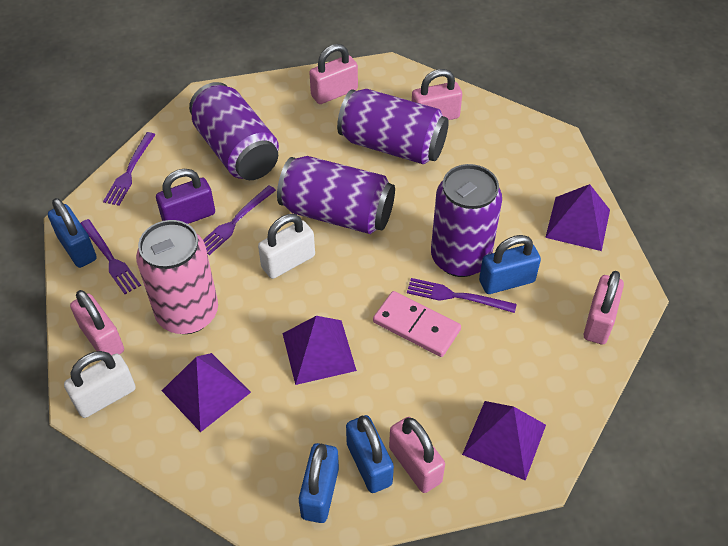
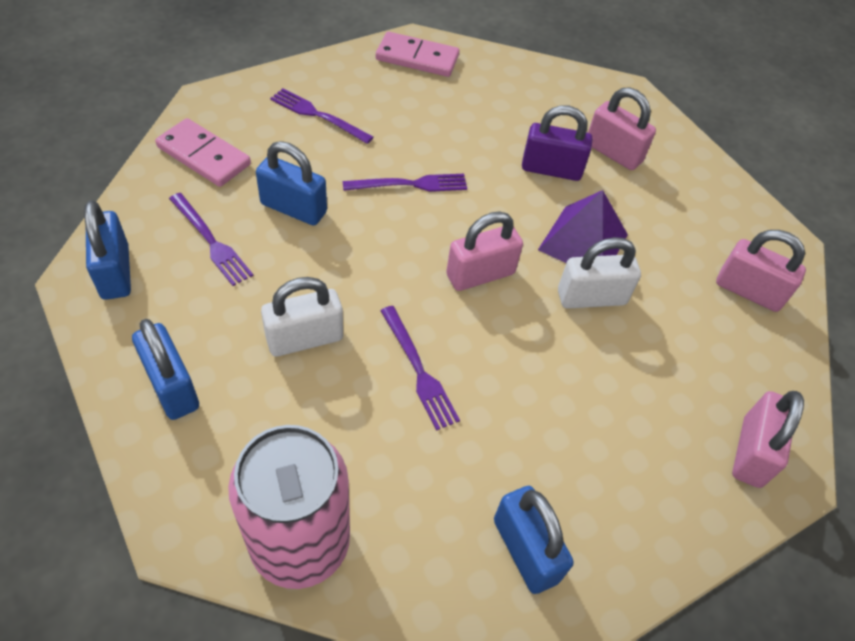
pink domino: [373,291,461,357] = 1 -> [155,118,251,187] [376,31,459,77] = 2
pink padlock: [70,290,124,355] [309,44,358,104] [389,417,445,493] [412,69,462,120] [584,271,624,344] = 5 -> [446,211,523,291] [588,87,656,170] [716,230,806,312] [732,391,804,488] = 4
purple can: [189,82,279,180] [277,156,395,234] [337,89,449,164] [431,164,502,277] = 4 -> none = 0
purple pyramid: [162,353,251,432] [282,316,357,385] [462,401,546,481] [545,184,610,251] = 4 -> [538,190,628,263] = 1

